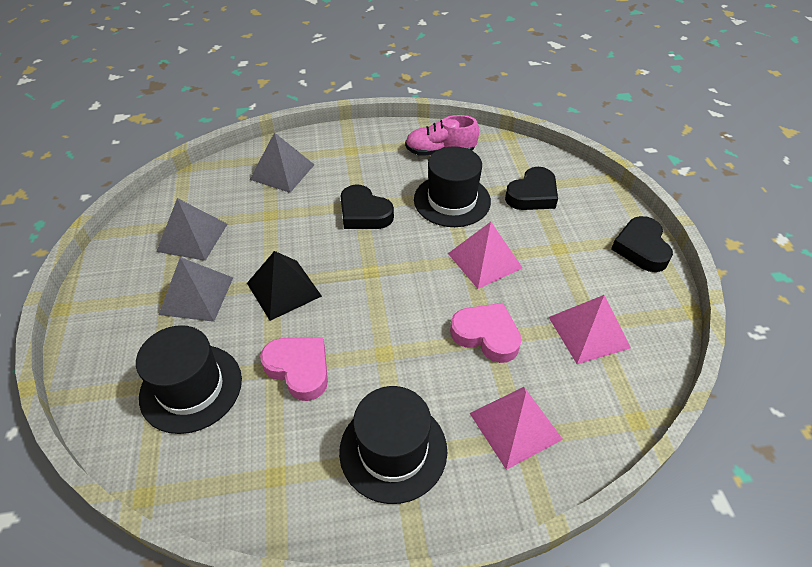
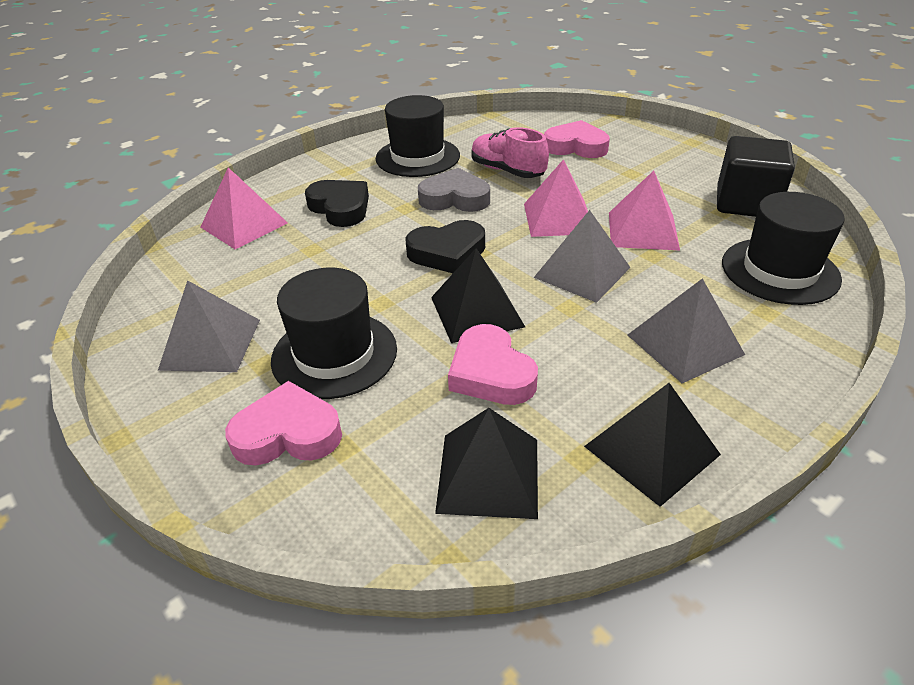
black cube: none = 0 -> [717,136,795,217] = 1
black heart: [341,184,394,229] [505,167,558,210] [611,216,673,272] = 3 -> [305,180,369,227] [405,220,485,273] = 2
black pyramid: [247,251,322,321] = 1 -> [431,248,525,343] [435,408,538,519] [584,383,721,507] = 3
grey heart: none = 0 -> [418,168,490,212] = 1
pink heart: [260,337,328,401] [450,303,522,363] = 2 -> [225,381,342,465] [448,324,538,405] [544,120,610,158] = 3

